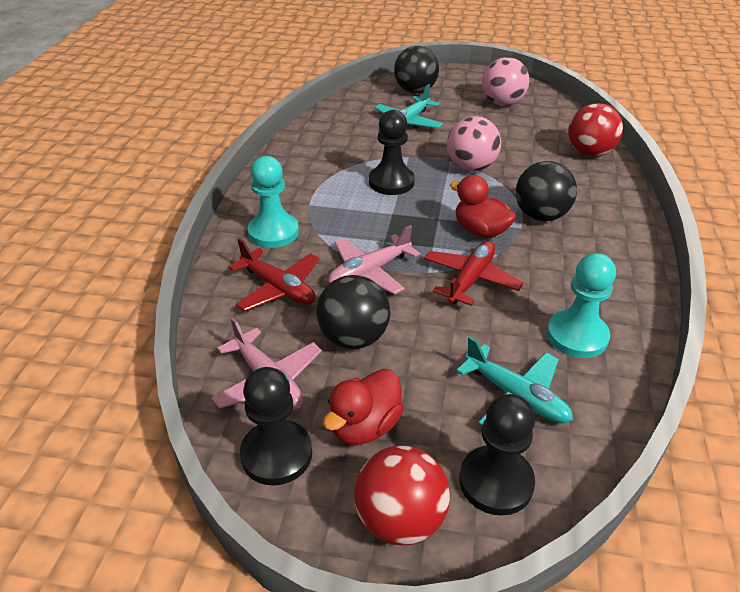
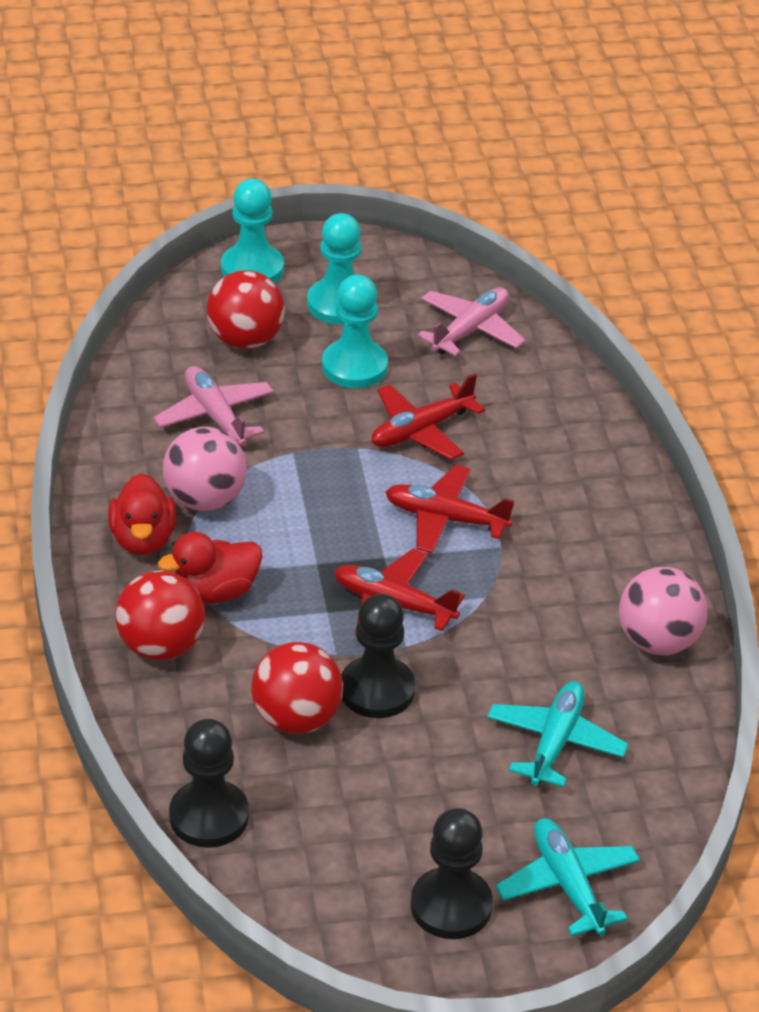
black ball: [316,275,390,349] [394,46,439,93] [516,161,577,221] = 3 -> none = 0
red ball: [354,445,450,545] [568,103,623,157] = 2 -> [115,571,205,660] [207,270,285,349] [251,642,343,734] = 3
red plane: [229,238,320,311] [424,241,524,306] = 2 -> [334,549,465,635] [372,374,485,460] [386,465,514,553] = 3
turquoise pawn: [248,156,299,248] [547,253,616,358] = 2 -> [221,179,284,283] [307,213,361,324] [322,275,388,388] = 3

